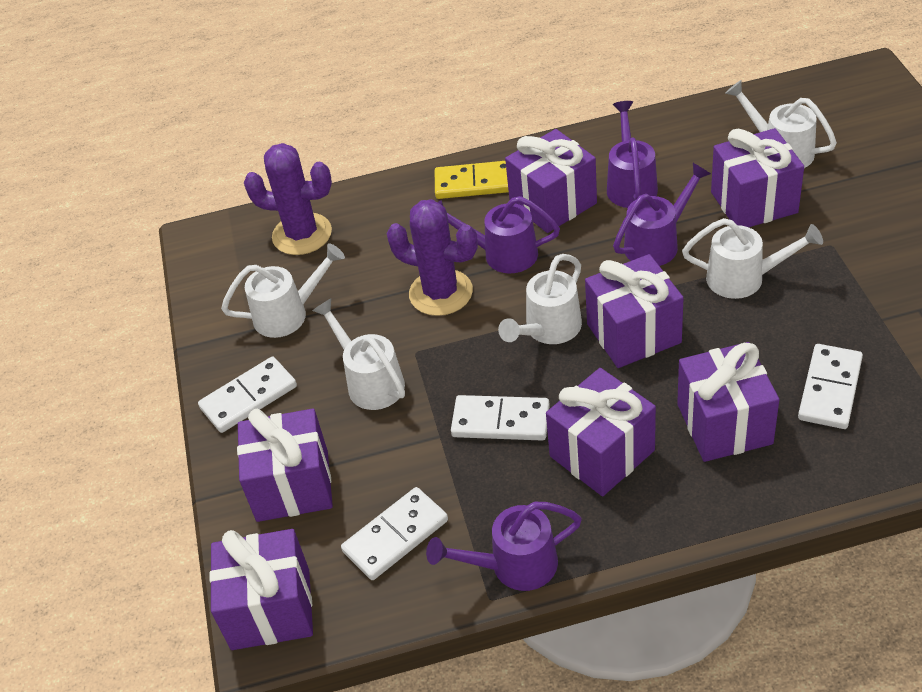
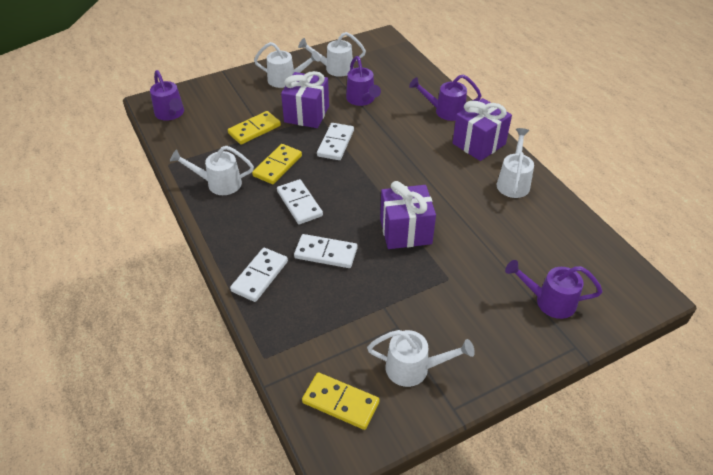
purple cactus: [244,143,332,255] [386,199,478,316] = 2 -> none = 0
purple gift: [209,529,313,650] [237,409,333,522] [505,129,597,233] [546,368,656,496] [585,254,684,368] [677,342,779,462] [711,128,804,227] = 7 -> [281,71,329,128] [380,181,436,249] [453,98,512,161] = 3
yellow domino: [435,161,509,199] = 1 -> [228,111,281,144] [252,144,302,184] [302,372,380,430] = 3

